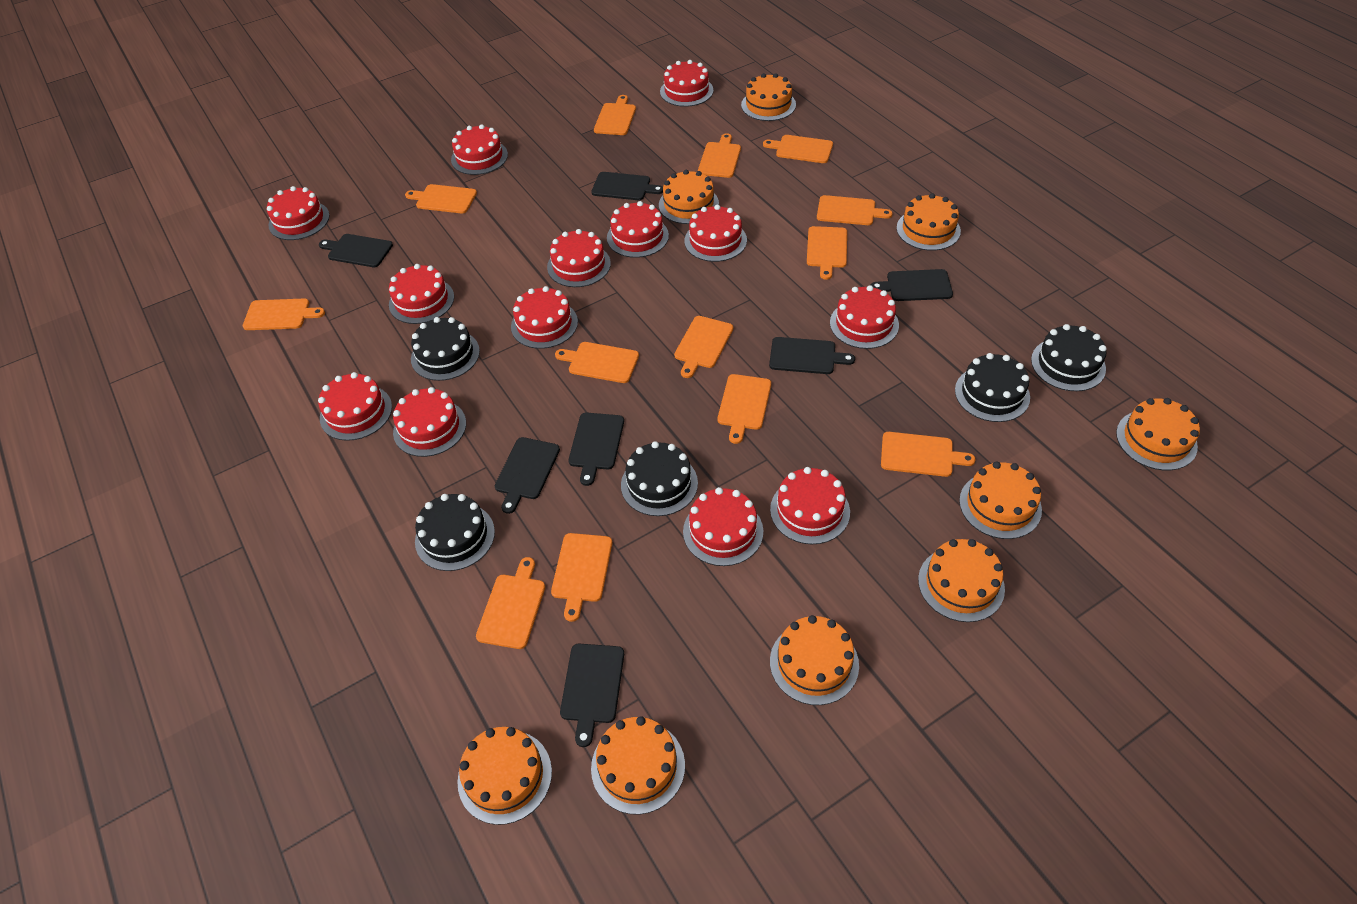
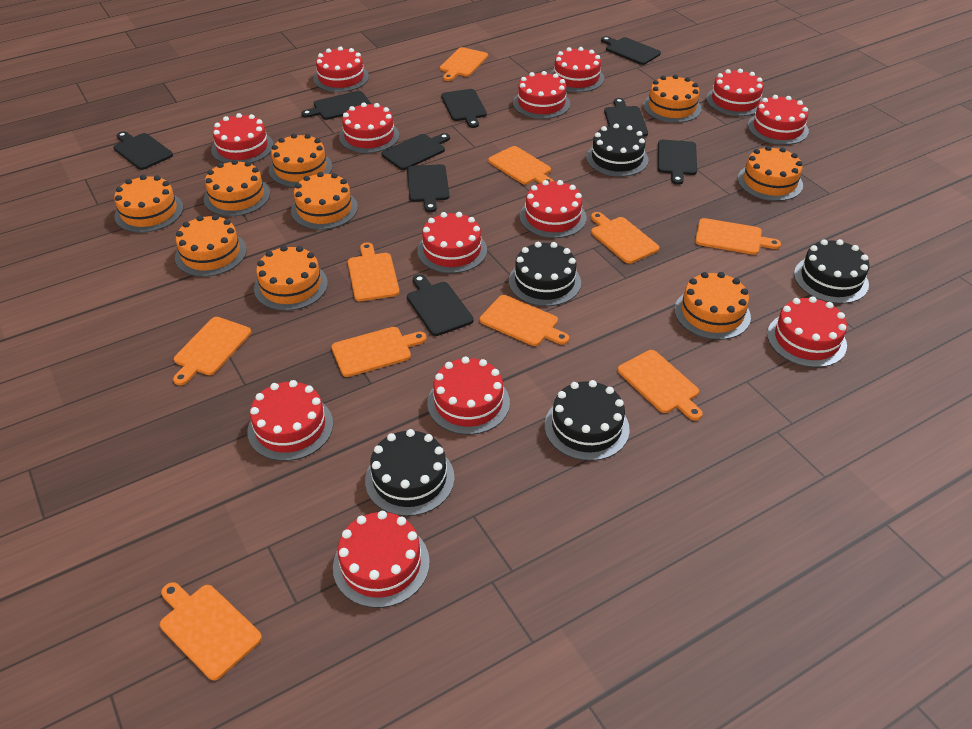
black cutting board: [319,234,393,267] [495,437,560,514] [560,644,624,747] [568,412,624,486] [591,172,663,200] [769,337,855,374] [871,269,953,301] = 7 -> [113,131,173,170] [301,91,371,120] [381,133,450,170] [407,164,449,212] [407,274,474,336] [441,89,487,128] [601,36,661,65] [604,98,648,137] [658,140,697,185] = 9
orange cutting board: [243,298,325,330] [405,184,477,214] [476,557,545,649] [551,533,612,622] [555,342,639,383] [594,95,636,135] [674,316,733,378] [698,133,741,178] [717,374,771,444] [763,135,833,163] [807,226,847,280] [817,195,893,225] [881,432,976,477] = 13 -> [160,582,262,680] [173,317,251,385] [331,327,427,377] [348,242,400,301] [440,47,488,81] [480,295,569,346] [488,146,554,184] [591,212,660,264] [618,350,703,420] [695,218,781,255] = 10

